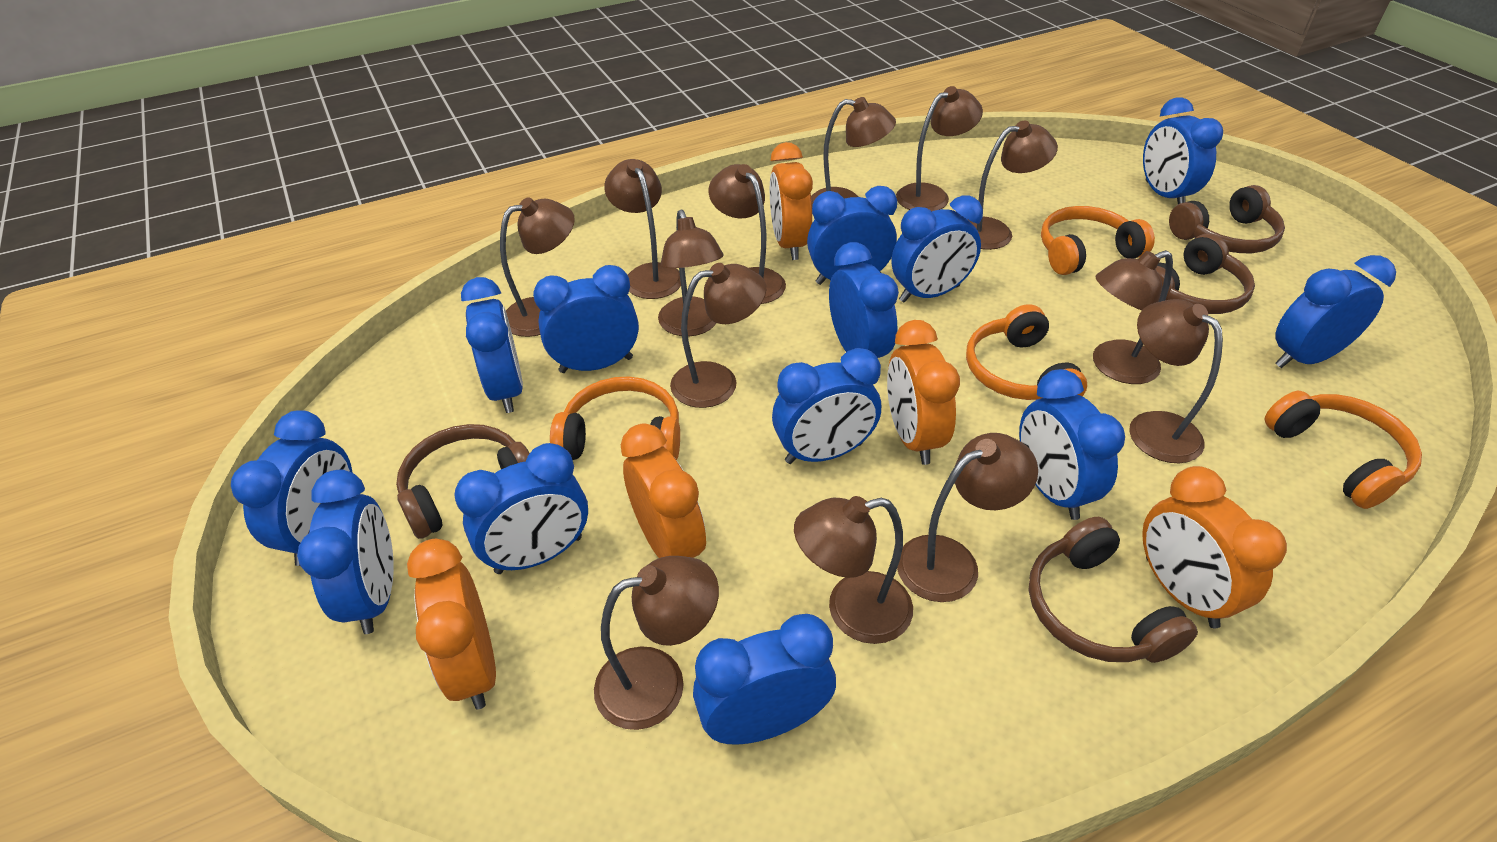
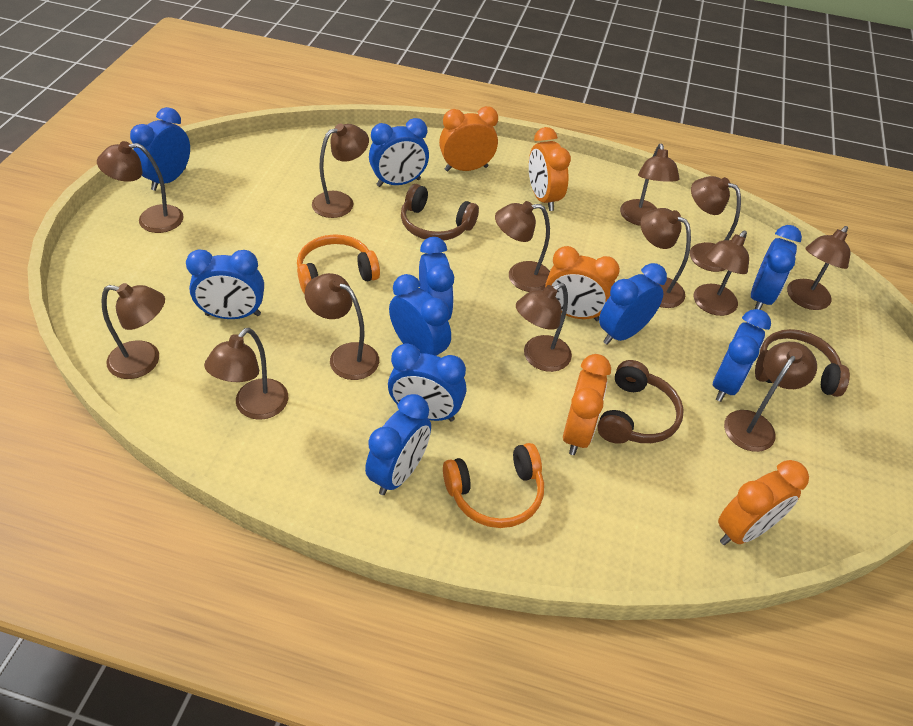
blue clock: [231,410,353,566] [297,469,394,634] [454,443,588,574] [461,277,523,413] [533,265,639,373] [693,614,836,745] [772,348,881,464] [807,186,897,285] [829,242,899,358] [892,195,983,302] [1019,369,1125,520] [1143,97,1223,204] [1275,255,1396,368] = 13 -> [130,107,190,191] [186,249,264,319] [365,394,431,495] [369,118,429,187] [388,344,466,422] [389,274,451,356] [419,237,454,320] [599,263,667,345] [713,309,771,402] [751,225,802,310] = 10
brown headphones: [396,424,530,539] [1029,517,1198,663] [1156,234,1255,314] [1169,185,1285,253] = 4 -> [401,184,479,241] [597,360,684,444] [755,329,850,397] = 3
orange headphones: [550,376,680,460] [966,304,1087,400] [1041,206,1155,275] [1264,391,1422,509] = 4 -> [297,234,380,293] [443,443,544,528] = 2

